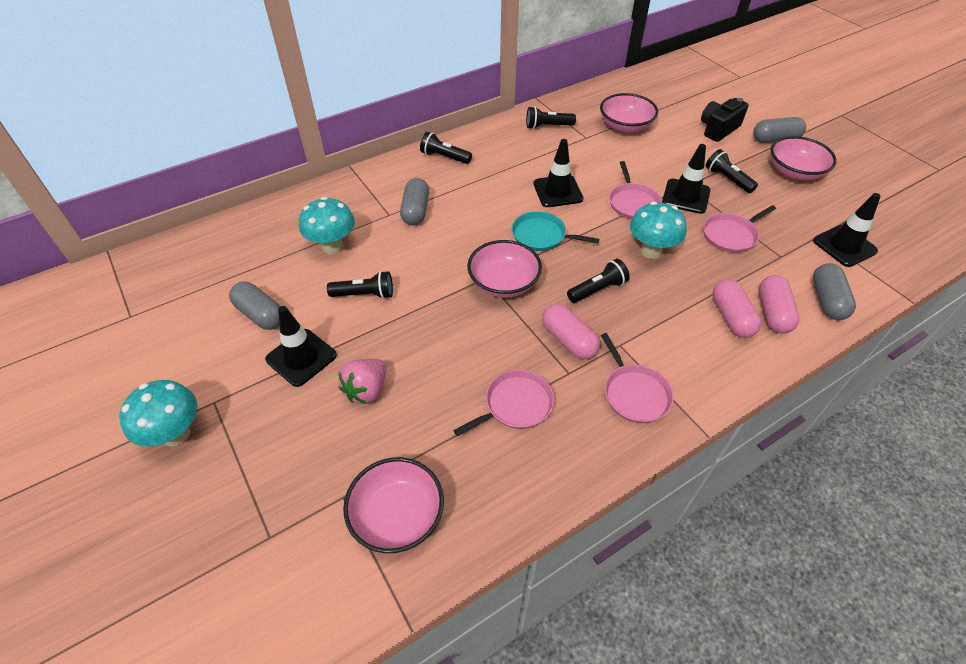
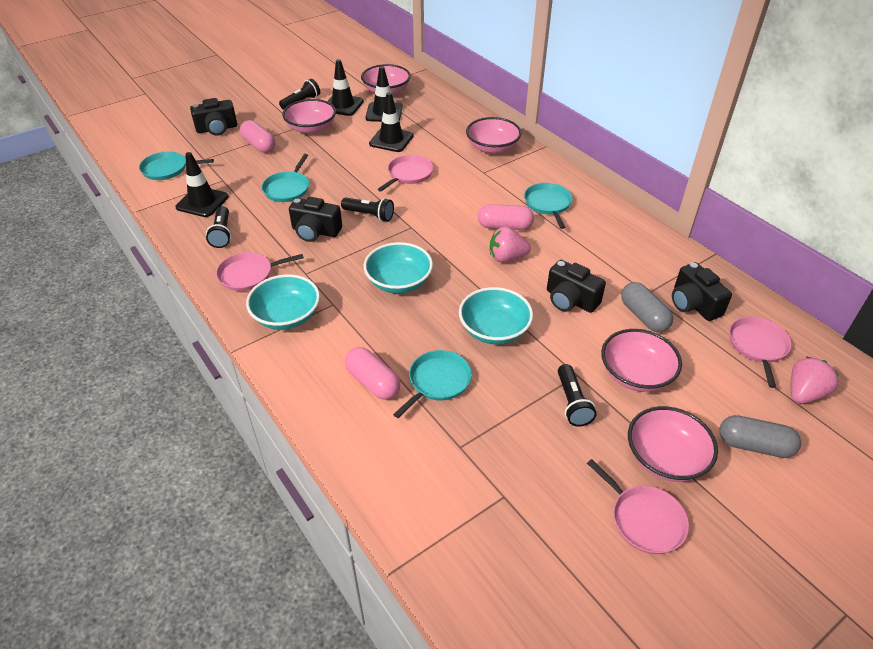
black camera: [701,98,749,142] = 1 -> [190,98,237,136] [289,197,342,242] [547,260,606,313] [672,262,732,321] = 4
black flashlight: [327,271,393,299] [420,132,472,164] [526,106,576,129] [567,259,630,303] [706,149,758,193] = 5 -> [206,206,231,248] [279,79,320,110] [341,198,394,222] [558,364,597,427] = 4
grey capsule: [229,282,281,330] [400,178,429,225] [753,117,806,143] [813,263,856,320] = 4 -> [621,282,673,332] [719,415,801,458] = 2
pink bowl: [343,457,444,553] [467,240,542,298] [600,93,658,133] [770,136,837,180] = 4 -> [282,99,336,134] [361,64,411,95] [466,117,522,154] [601,329,682,392] [628,406,718,482] = 5
pink strawberry: [338,359,386,404] = 1 -> [490,226,531,262] [791,357,839,404] = 2
turquoise bowl: none = 0 -> [246,274,320,330] [363,242,433,293] [459,287,533,344] = 3
turquoise mushroom: [119,380,197,447] [299,197,355,254] [630,202,687,259] = 3 -> none = 0
turquoise pan: [512,211,599,251] = 1 -> [139,151,214,180] [262,154,309,202] [393,350,472,418] [524,183,572,229] = 4

